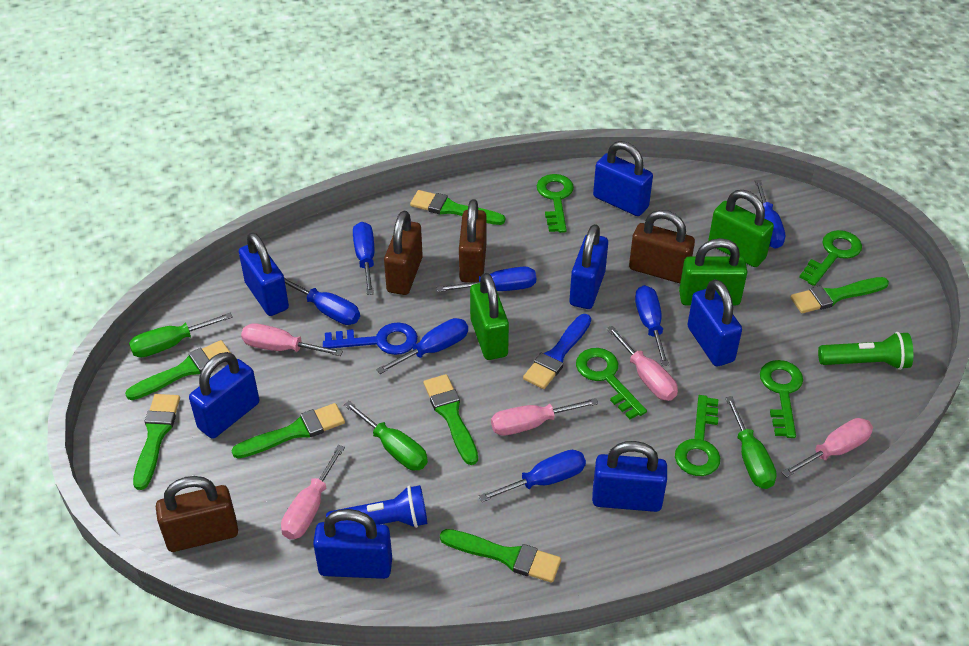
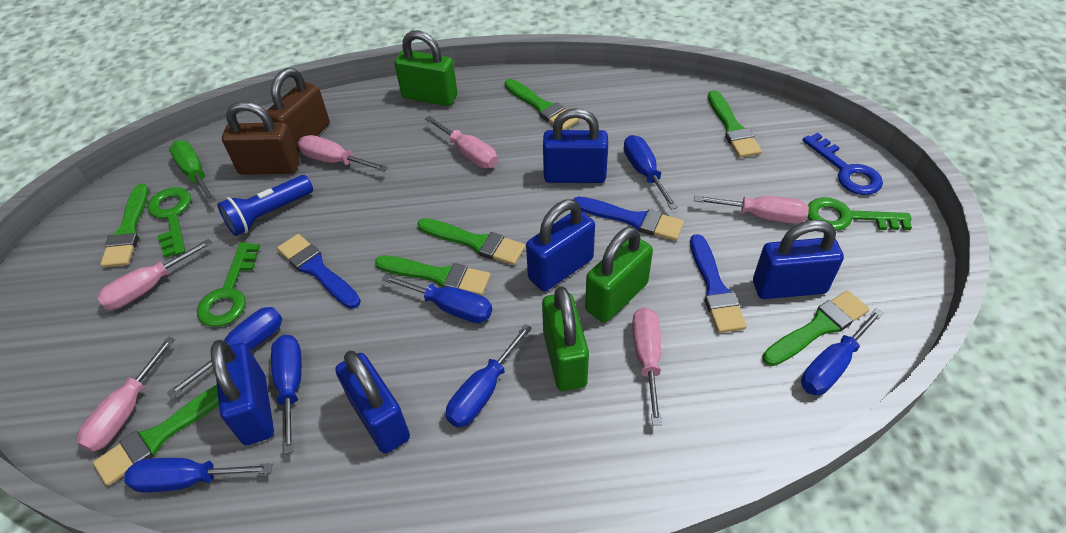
blue brush: [523,314,591,389] = 1 -> [277,234,361,309] [574,197,684,241] [690,234,747,333] = 3
blue padlock: [189,352,259,439] [239,232,289,316] [313,509,392,579] [570,224,608,309] [592,441,667,512] [593,141,653,216] [687,279,742,367] = 7 -> [211,340,274,445] [335,351,410,454] [526,199,595,291] [543,108,608,183] [753,220,844,299] = 5
brown padlock: [156,476,238,552] [384,211,423,295] [459,199,487,283] [629,210,695,283] = 4 -> [222,101,300,175] [267,68,330,152] = 2
green flashlight: [818,332,913,370] = 1 -> none = 0
green key: [536,174,574,233] [576,348,647,419] [675,395,720,476] [760,360,803,438] [799,230,862,286] = 5 -> [147,187,191,258] [197,242,260,327] [808,197,912,231] = 3
green screwdriver: [129,313,233,357] [344,401,428,471] [725,396,777,489] = 3 -> [169,140,216,204] = 1
pink screwdriver: [241,323,343,356] [281,445,345,539] [491,398,598,436] [607,326,678,401] [782,418,873,477] = 5 -> [76,336,175,452] [97,239,212,310] [298,135,388,172] [425,116,498,168] [632,307,662,425] [694,195,809,224] = 6

